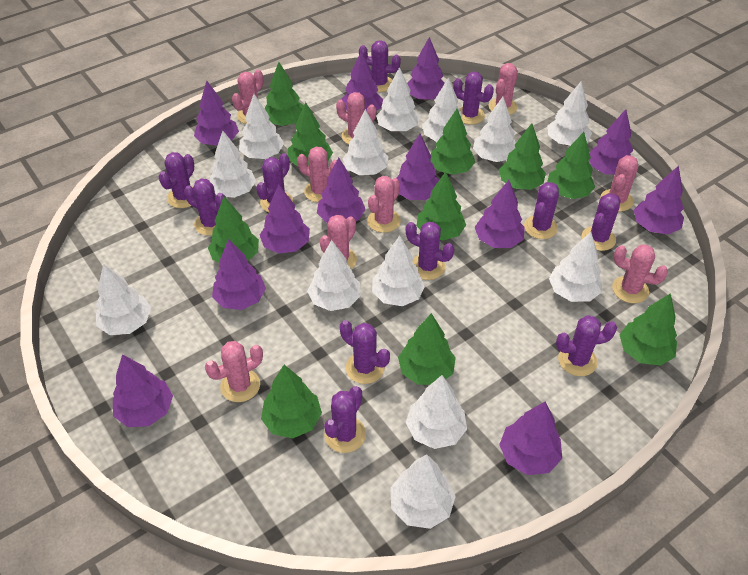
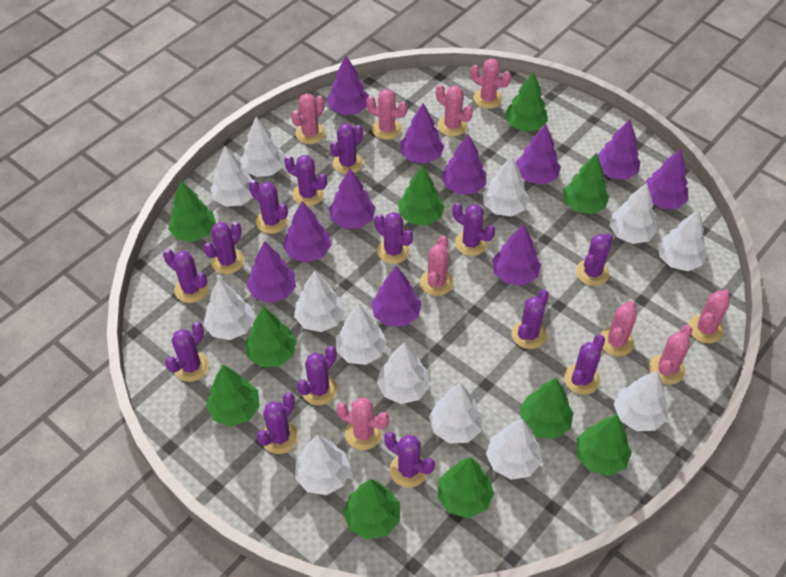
purple cactus: [159,152,194,208] [184,179,226,236] [256,153,293,212] [324,386,366,453] [340,320,390,384] [359,40,401,92] [406,222,454,280] [453,72,494,125] [524,182,559,239] [556,315,617,376] [582,193,621,251] = 11 -> [163,249,208,303] [165,322,209,382] [203,222,244,274] [249,180,288,234] [256,392,298,454] [284,155,327,206] [297,346,337,405] [330,123,363,174] [374,212,413,264] [384,431,435,488] [452,203,495,256] [512,289,549,349] [564,334,605,395] [576,233,613,286] = 14
purple tree: [113,354,173,427] [194,80,239,146] [212,239,266,310] [260,185,310,254] [317,157,366,223] [341,51,383,111] [396,134,439,200] [407,37,445,101] [475,180,525,248] [499,402,562,475] [589,109,633,175] [634,166,684,234] = 12 -> [247,241,296,303] [283,201,331,263] [326,56,369,115] [329,168,376,229] [371,265,421,326] [400,103,444,163] [441,134,486,195] [492,224,541,285] [516,124,561,184] [598,119,641,180] [645,148,688,209] = 11

